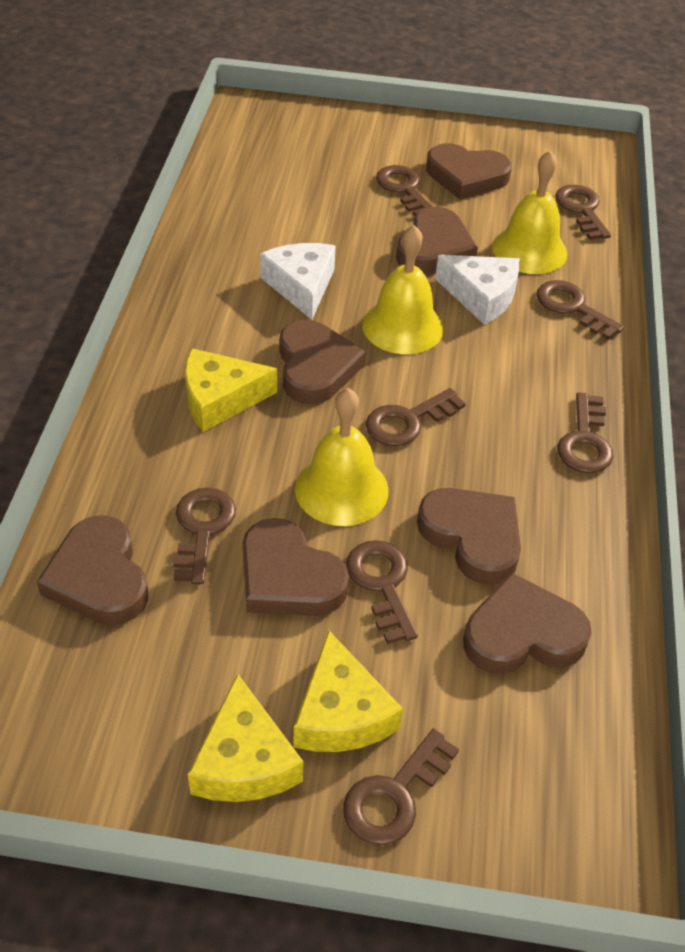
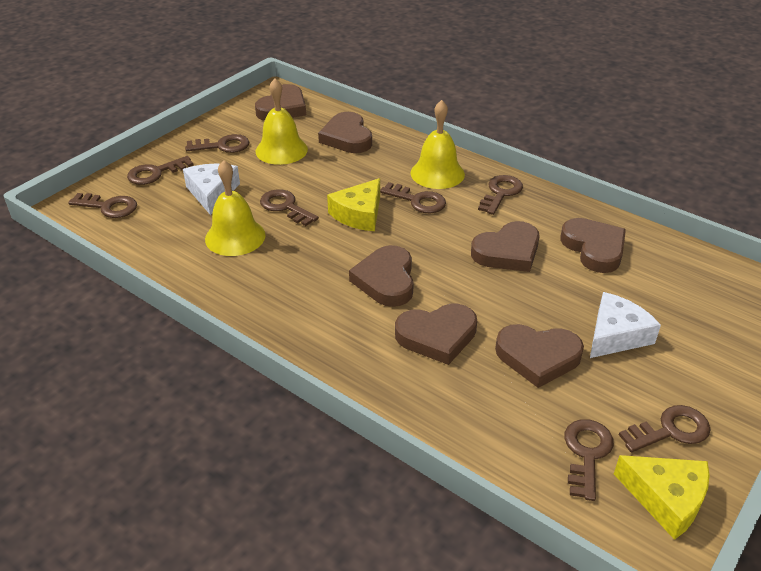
yellow cheese: [185,348,277,432] [188,673,303,802] [293,630,403,752] = 3 -> [327,178,380,231] [614,455,710,540] = 2

